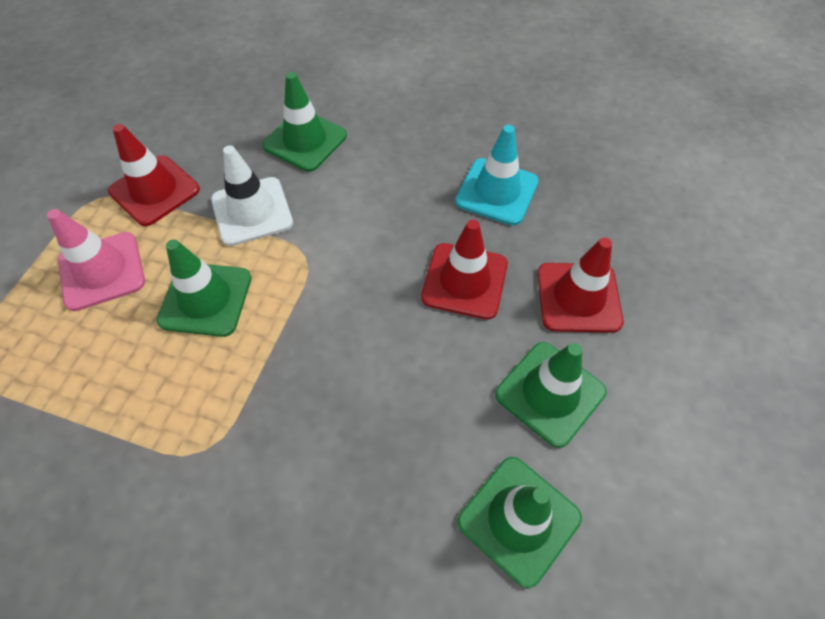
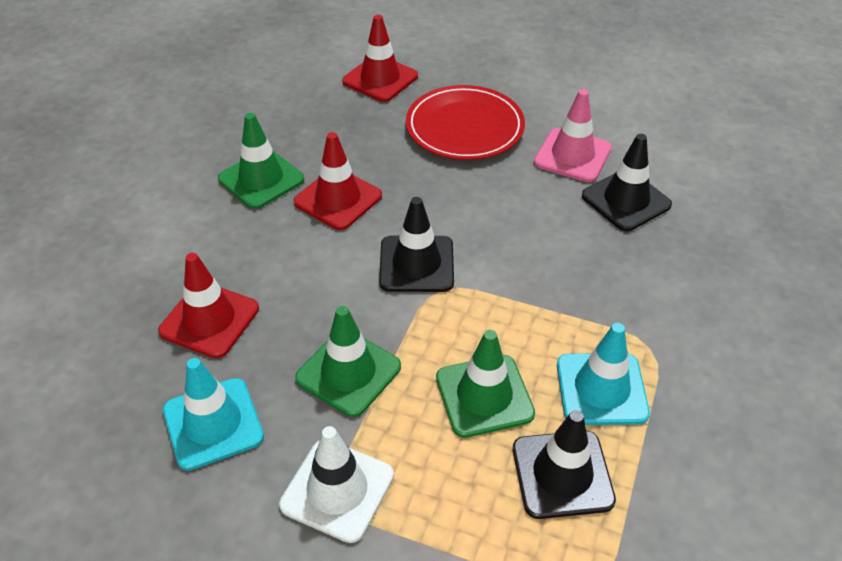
black traffic cone: none = 0 -> [379,197,454,292] [513,410,616,519] [582,134,672,231] = 3
green traffic cone: [157,239,251,337] [262,72,347,172] [458,457,582,588] [495,342,606,448] = 4 -> [218,113,304,209] [295,306,401,417] [436,330,535,438] = 3
red plate: none = 0 -> [406,85,525,160] = 1
turquoise traffic cone: [455,125,539,225] = 1 -> [163,358,264,471] [557,323,650,425] = 2

